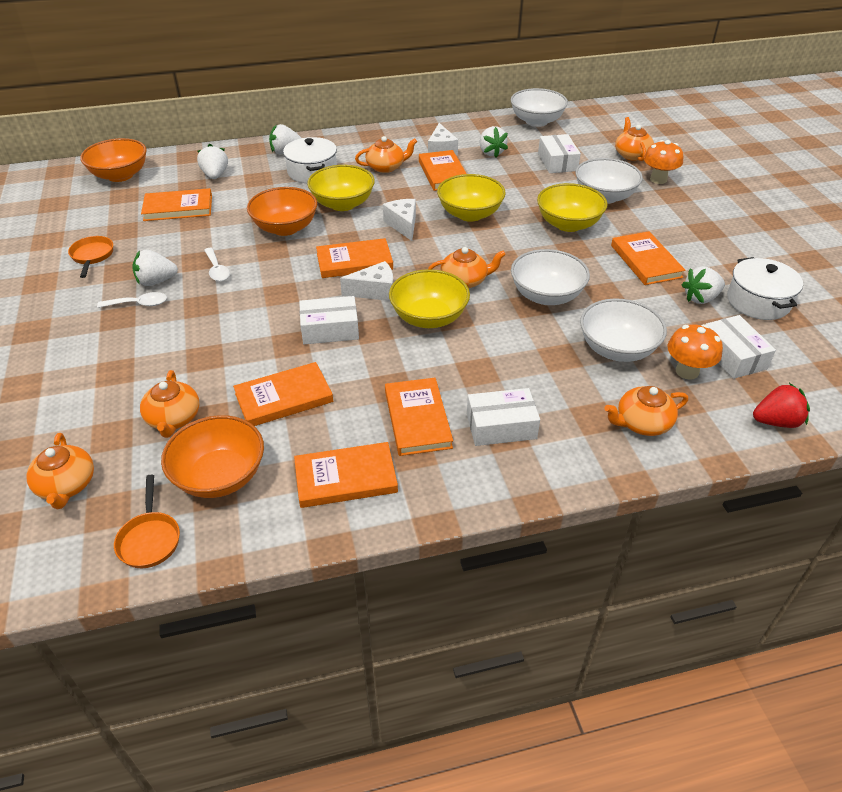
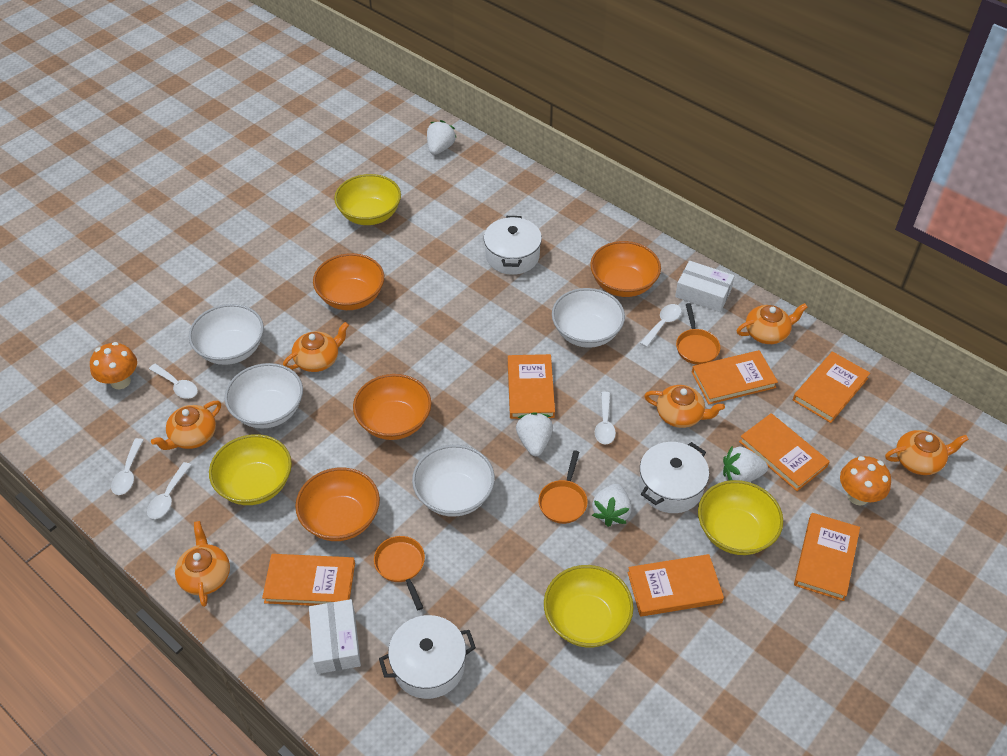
orange bowl: [80,138,147,182] [161,415,264,498] [247,187,317,236] = 3 -> [295,468,380,541] [313,253,384,310] [353,374,432,440] [590,241,661,297] = 4
orange pan: [68,236,113,278] [114,475,180,568] = 2 -> [374,536,425,610] [538,450,588,524] [676,303,720,365] = 3
red strawberry: [753,383,810,428] = 1 -> none = 0
white box: [299,296,359,344] [467,388,540,446] [538,134,581,173] [705,315,776,379] = 4 -> [309,599,361,674] [675,261,735,312] = 2
white cheese: [340,261,393,301] [383,199,416,241] [428,123,458,156] = 3 -> none = 0
white pot: [283,137,337,183] [727,257,803,320] = 2 -> [379,615,476,699] [484,216,542,275] [639,442,709,513] = 3
white spoon: [97,292,167,308] [204,248,230,281] = 2 -> [111,438,143,495] [147,462,191,519] [149,364,198,399] [595,392,616,445] [640,304,681,347] = 5
white strawberry: [132,249,178,286] [197,144,228,179] [269,124,301,154] [479,126,508,158] [682,266,725,304] = 5 -> [427,120,457,155] [516,412,553,456] [592,484,632,527] [723,446,768,482] = 4

